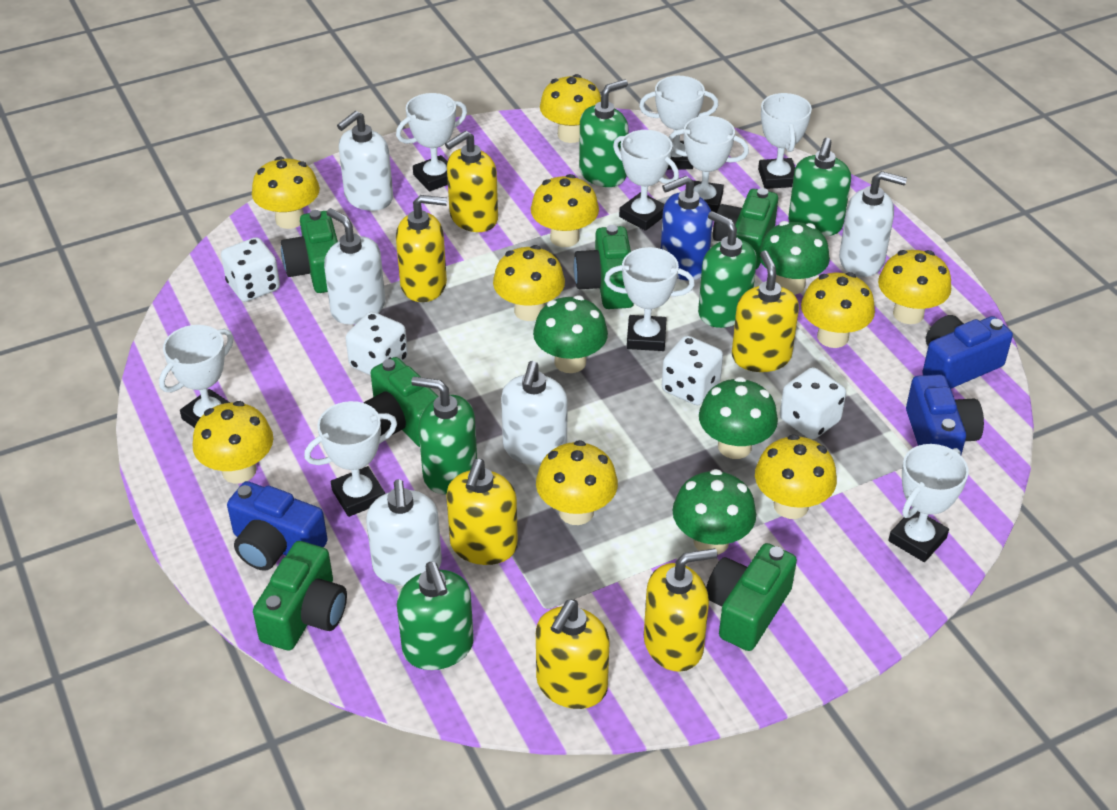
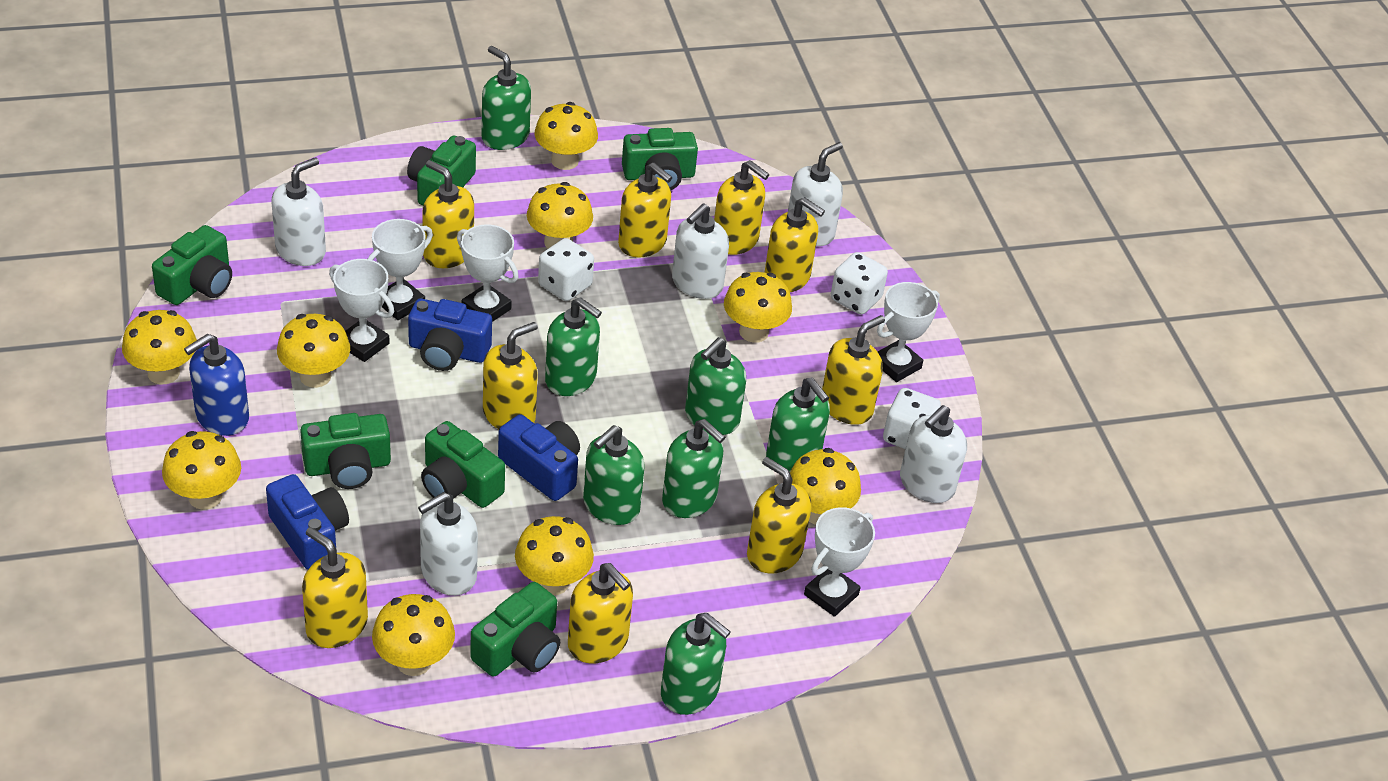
green mushroom: [533,295,608,373] [672,469,756,555] [699,377,778,459] [759,221,830,295] = 4 -> none = 0
green soap dispenser: [397,562,474,670] [411,377,477,494] [579,79,629,187] [698,211,757,328] [788,138,851,237] = 5 -> [482,46,531,150] [545,297,602,396] [583,425,645,525] [661,613,731,715] [662,419,725,518] [685,337,746,435] [766,377,830,472] = 7
white dice: [221,237,280,302] [346,312,408,376] [662,336,723,405] [780,367,846,439] = 4 -> [538,238,594,301] [831,252,888,315] [883,388,941,449] = 3
white trophy: [159,325,234,428] [304,401,397,517] [396,93,467,191] [604,247,695,351] [613,130,679,231] [639,76,719,170] [669,116,749,213] [758,93,812,189] [888,444,969,562] = 9 -> [329,259,394,362] [368,219,433,320] [457,224,518,322] [804,507,875,617] [877,282,940,382] = 5
yellow soap dispenser: [396,195,447,302] [445,131,498,232] [446,459,518,565] [536,599,610,709] [644,548,717,672] [732,250,799,372] = 6 -> [302,527,368,648] [422,160,474,268] [483,322,538,429] [568,563,633,663] [618,163,672,258] [714,160,770,255] [747,457,811,574] [764,197,825,292] [822,315,885,425] = 9

